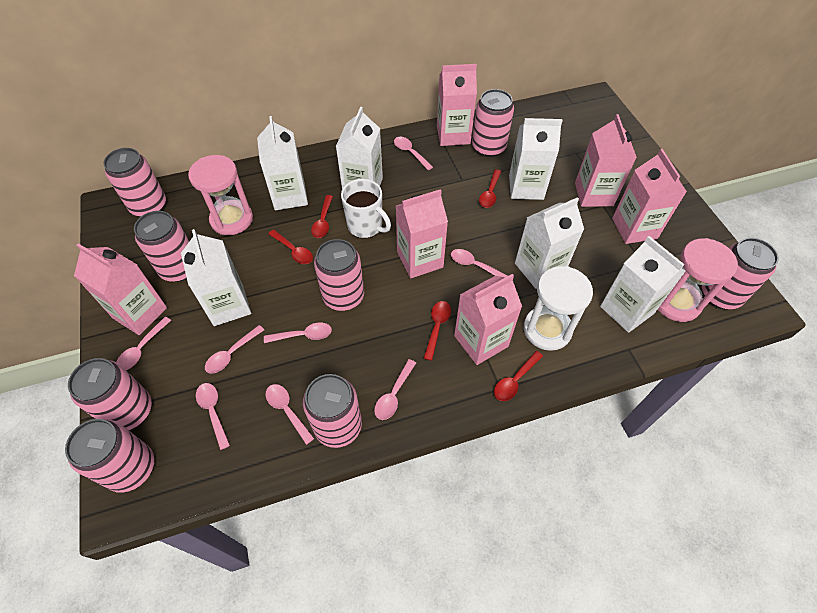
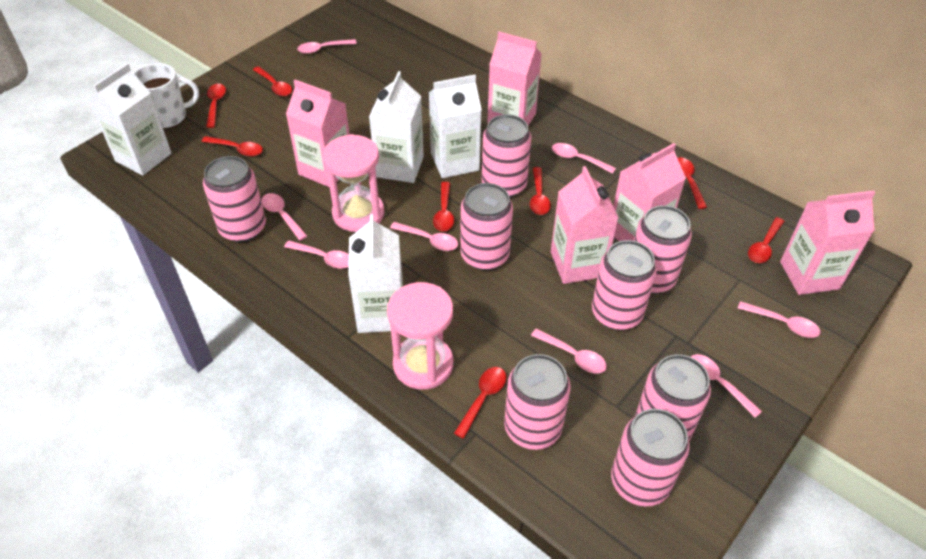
pink carton: [74,243,167,335] [396,189,448,278] [437,64,477,146] [454,274,522,365] [575,114,637,207] [612,149,687,244] = 6 -> [286,80,349,187] [487,31,542,125] [551,166,619,284] [613,143,686,241] [780,190,876,295] = 5
red spoon: [268,229,313,264] [311,195,333,238] [424,301,451,361] [479,169,501,208] [494,351,543,401] = 5 -> [202,136,263,156] [206,84,226,128] [253,66,292,96] [433,182,454,231] [454,367,506,439] [530,167,551,215] [678,157,707,209] [748,217,785,263] = 8
white carton: [181,229,251,326] [257,116,308,210] [336,107,383,189] [509,118,563,200] [515,197,584,289] [600,236,686,333] = 6 -> [89,63,172,176] [348,214,403,333] [369,71,424,183] [429,75,482,178] = 4
white hourglass: [524,266,593,351] = 1 -> none = 0

